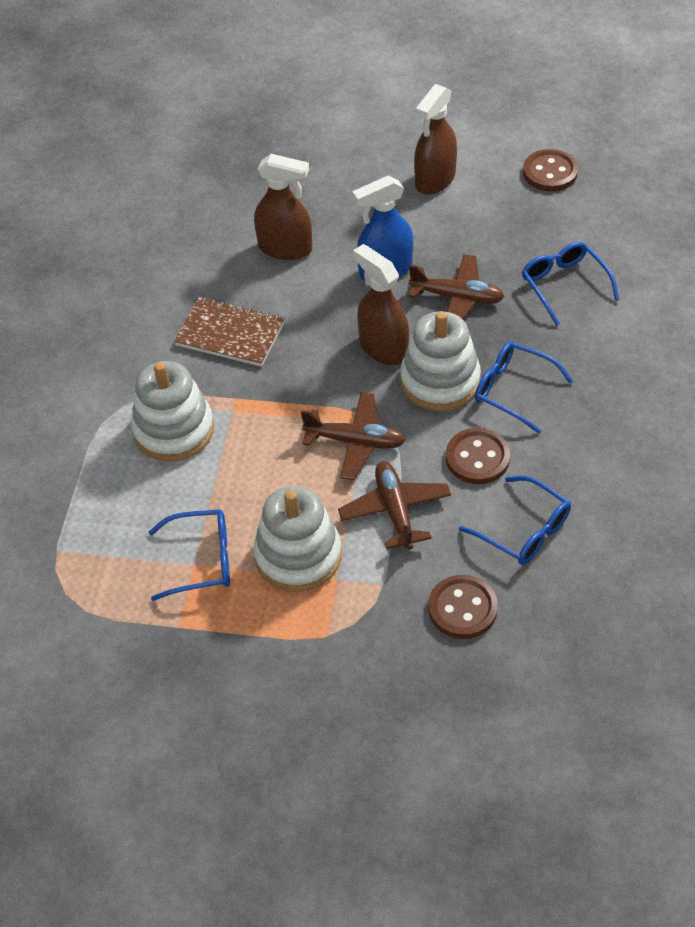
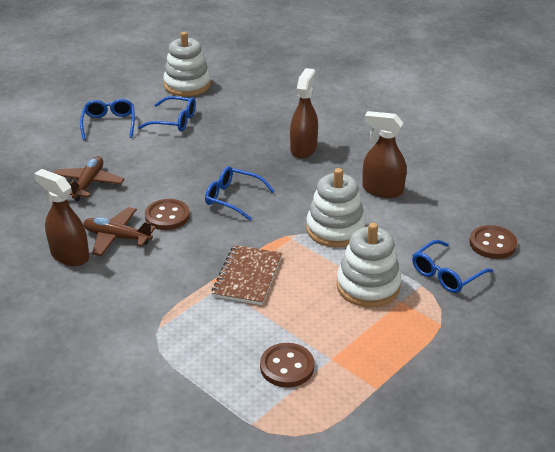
blue spray bottle: [352,176,413,280] = 1 -> none = 0
brown plane: [301,392,406,480] [338,461,451,549] [409,254,505,319] = 3 -> [54,156,124,201] [83,207,156,256] = 2

